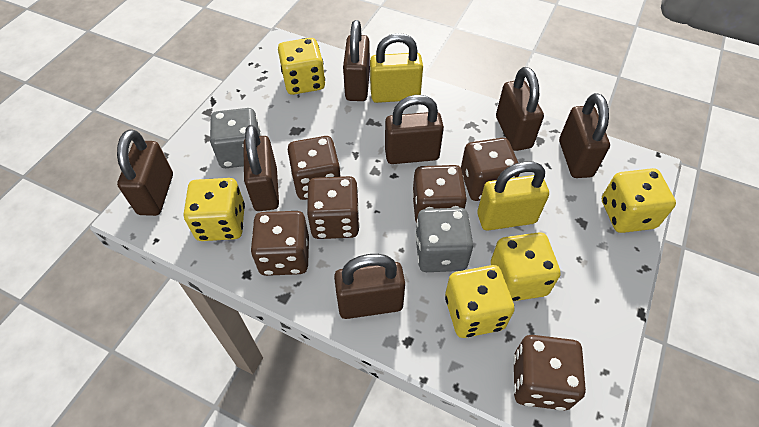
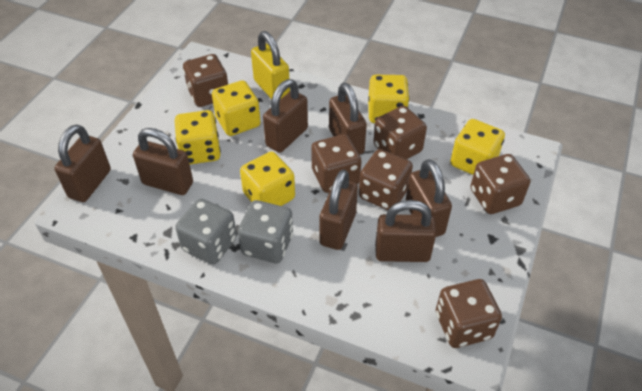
yellow padlock: [370,33,423,103] [477,161,549,231] = 2 -> [251,31,290,99] = 1

